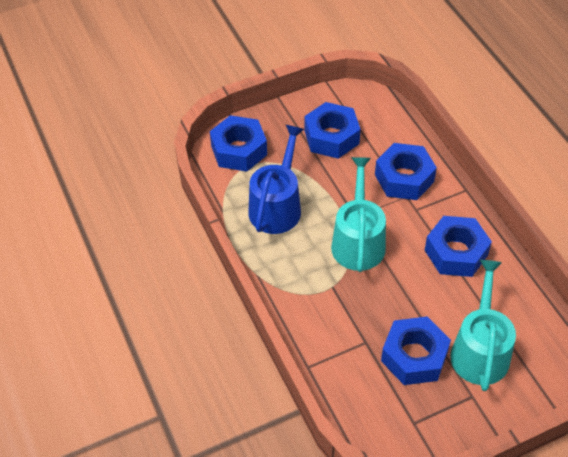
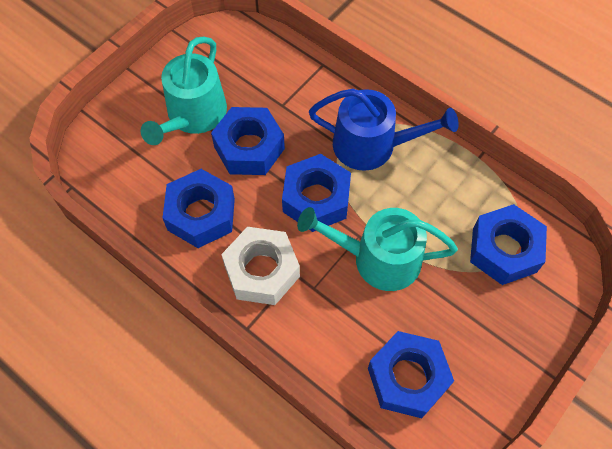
white nut: none = 0 -> [221,227,300,305] = 1

